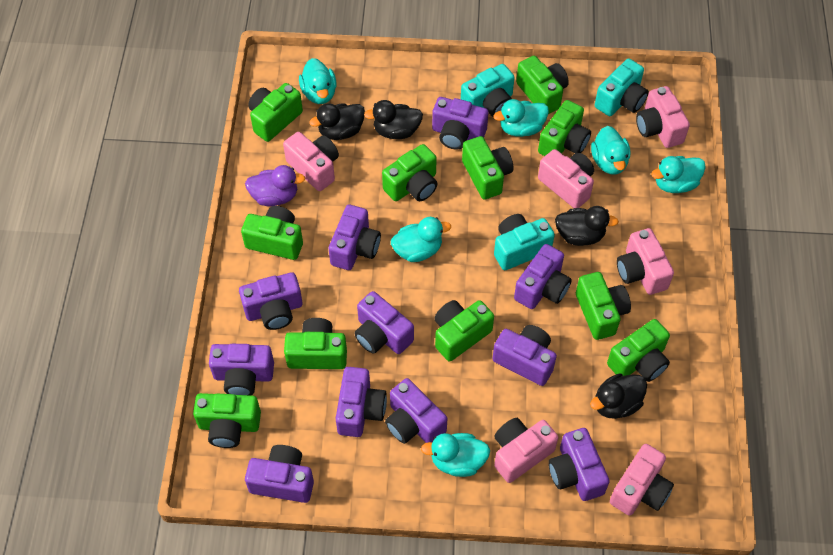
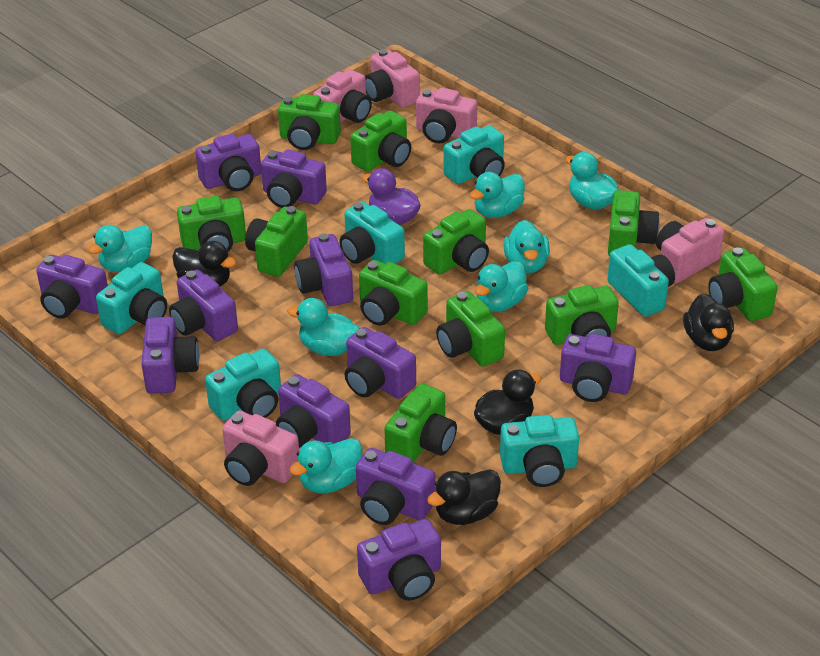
pink camera: [283,132,339,191] [494,418,558,483] [538,149,594,208] [610,444,674,516] [617,228,674,295] [636,86,690,148] = 6 -> [222,411,299,486] [313,69,372,123] [365,49,420,108] [416,88,478,143] [656,218,724,283] = 5
turquoise camera: [461,64,515,118] [494,214,555,270] [595,58,649,116] = 3 -> [96,262,167,334] [205,349,281,421] [340,202,405,264] [443,125,505,184] [500,415,579,487] [607,244,675,317] = 6
turquoise duck: [299,58,337,104] [391,217,451,262] [421,433,490,477] [493,99,549,137] [591,126,630,175] [651,156,706,193] = 6 -> [88,225,152,272] [287,298,360,356] [290,438,362,493] [470,172,525,218] [475,261,528,312] [503,220,550,273] [566,152,618,210] = 7

